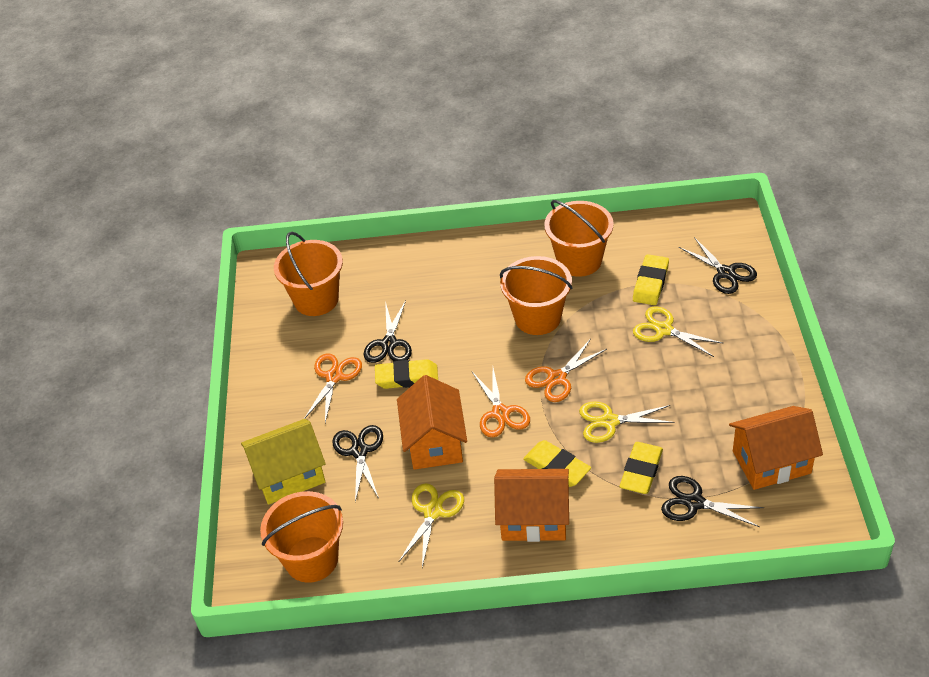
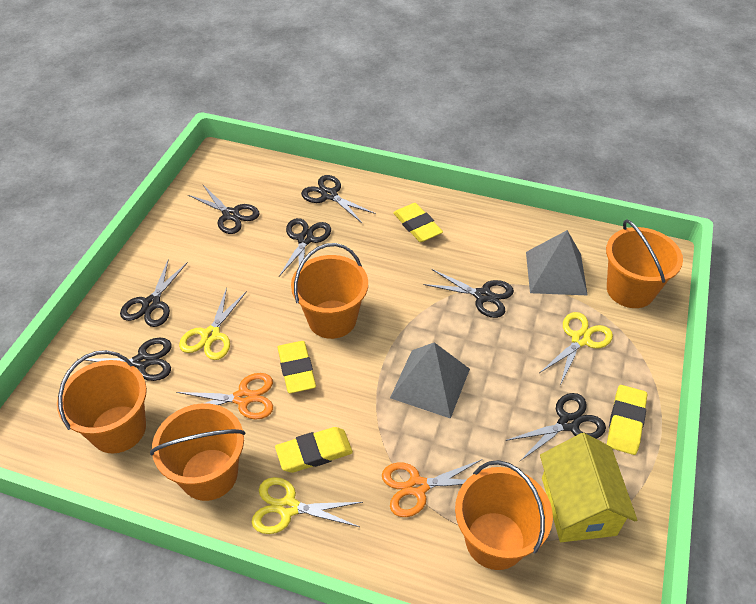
black scissors: [332,425,383,502] [363,300,412,363] [661,476,764,527] [679,237,757,294] = 4 -> [85,338,172,381] [120,259,188,327] [188,184,260,234] [279,218,331,276] [301,175,376,223] [424,269,514,318] [505,393,606,461] = 7
grey pyramid: none = 0 -> [390,342,470,419] [526,230,588,296] = 2
orange bucket: [260,491,343,583] [274,232,343,316] [500,256,573,335] [544,200,614,277] = 4 -> [57,350,147,453] [150,403,246,501] [291,243,368,339] [455,460,553,570] [606,220,683,308] = 5
orange house: [397,375,467,470] [494,469,569,542] [729,406,823,490] = 3 -> none = 0
orange scissors: [304,353,362,423] [472,368,530,437] [525,339,607,402] = 3 -> [176,373,273,420] [382,459,482,517] = 2

